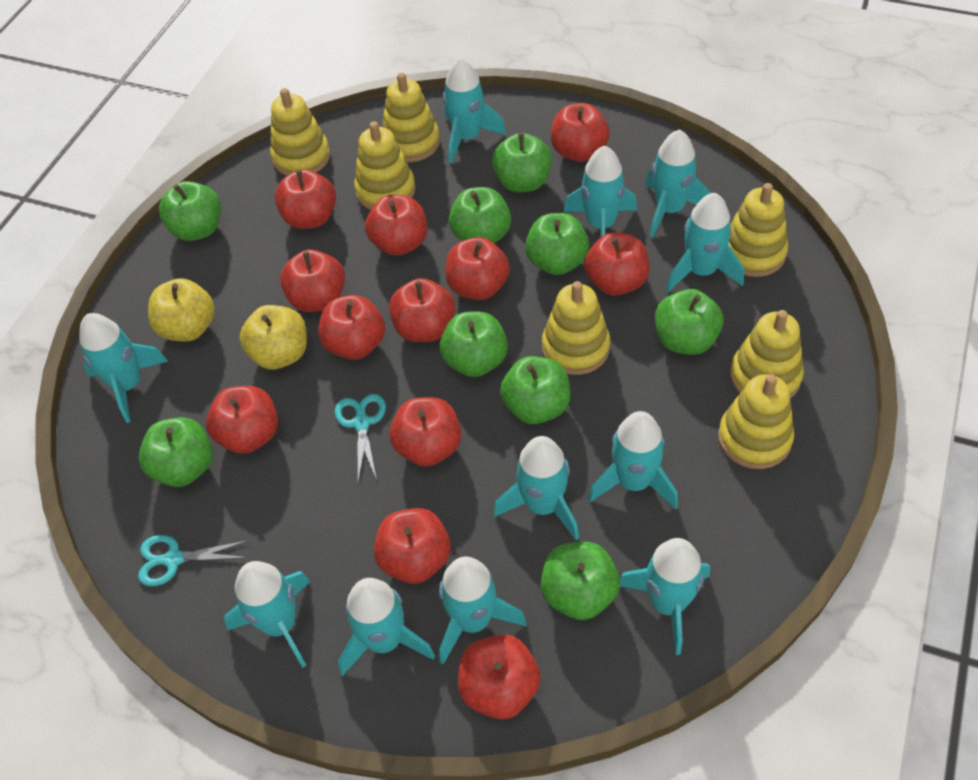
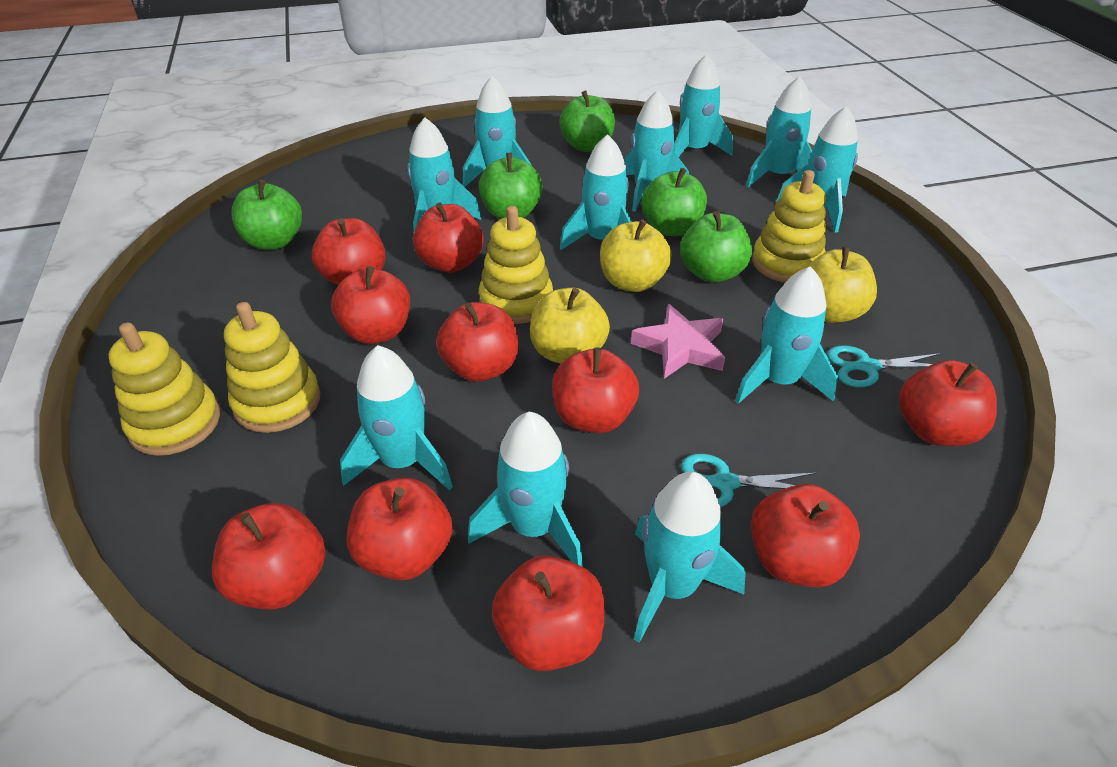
green apple: [139,417,213,487] [159,181,221,241] [439,311,508,377] [449,187,511,243] [492,133,552,192] [500,356,570,424] [525,213,589,275] [541,542,620,620] [655,289,723,355] = 9 -> [231,180,302,250] [479,153,542,219] [559,91,615,152] [641,168,707,236] [680,211,752,283] = 5
pink star: none = 0 -> [631,304,725,379] = 1
red apple: [206,386,278,454] [275,169,336,229] [280,250,345,312] [318,295,385,360] [365,195,427,256] [374,508,451,584] [389,278,455,342] [390,397,462,467] [446,237,510,300] [458,634,541,719] [551,103,610,162] [584,232,649,296] = 12 -> [212,503,326,609] [312,218,386,285] [331,266,410,344] [346,478,453,580] [413,203,483,273] [436,302,518,382] [492,555,605,671] [552,347,639,433] [751,484,860,587] [899,360,997,446] = 10
yellow apple: [148,278,215,342] [239,305,307,370] = 2 -> [530,288,610,364] [600,219,671,292] [806,246,877,323] = 3
yellow stacking toy: [270,88,330,176] [354,121,415,210] [382,73,440,162] [542,281,610,375] [718,374,794,469] [728,183,788,277] [730,310,804,398] = 7 -> [108,322,220,456] [224,302,320,433] [479,206,553,324] [752,170,826,283] = 4

